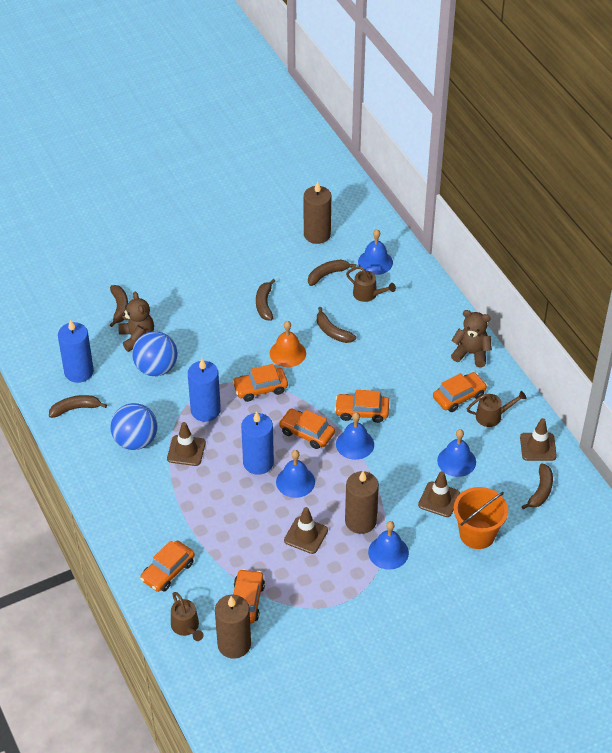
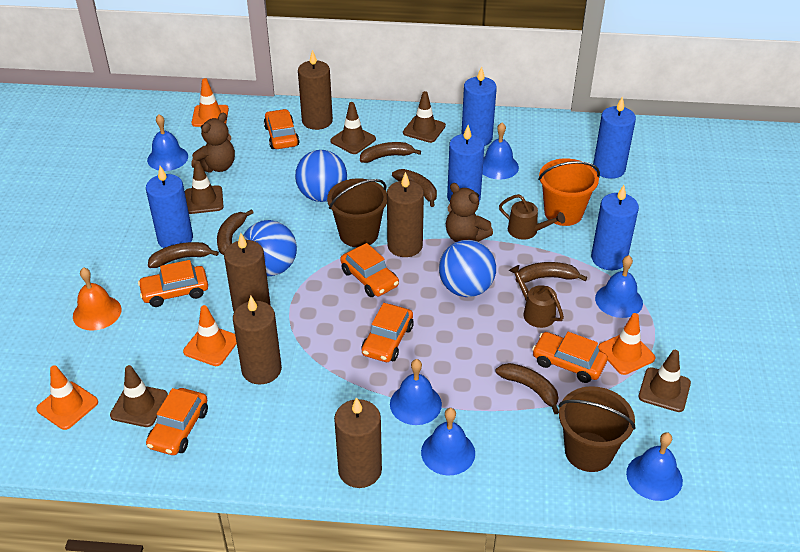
blue ball: [110,403,157,450] [132,331,177,376] = 2 -> [243,220,297,276] [295,150,347,202] [439,240,496,297] = 3
blue bell: [276,450,315,498] [336,412,374,460] [358,229,393,275] [368,521,409,570] [437,429,476,477] = 5 -> [147,114,188,171] [390,359,442,425] [421,408,475,475] [482,123,519,180] [595,255,643,318] [626,432,683,501] = 6
blue candle: [58,319,94,383] [188,359,221,422] [241,411,274,475] = 3 -> [146,166,193,248] [447,125,484,202] [461,66,497,146] [591,185,639,270] [593,96,636,179] = 5
brown bucket: none = 0 -> [327,178,387,247] [558,386,636,472] = 2
brown candle: [215,595,251,659] [304,181,331,244] [345,471,379,534] = 3 -> [224,233,271,312] [233,296,282,385] [298,50,333,130] [334,397,382,488] [387,172,424,257] = 5
brown traffic cone: [167,422,206,466] [284,507,328,554] [418,471,460,517] [520,418,557,461] = 4 -> [110,365,168,427] [185,161,223,214] [330,102,376,154] [403,91,446,143] [638,350,691,412] = 5
brown watering can: [171,592,203,641] [346,266,396,302] [467,391,526,427] = 3 -> [499,194,565,240] [508,265,564,328] = 2
orange traffic cone: none = 0 -> [36,365,98,430] [183,305,237,366] [192,78,229,127] [598,313,655,375] = 4

